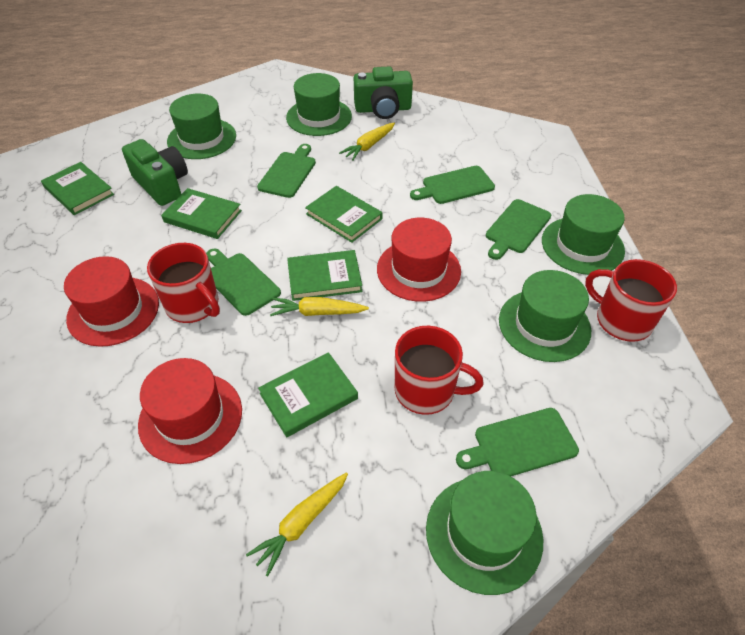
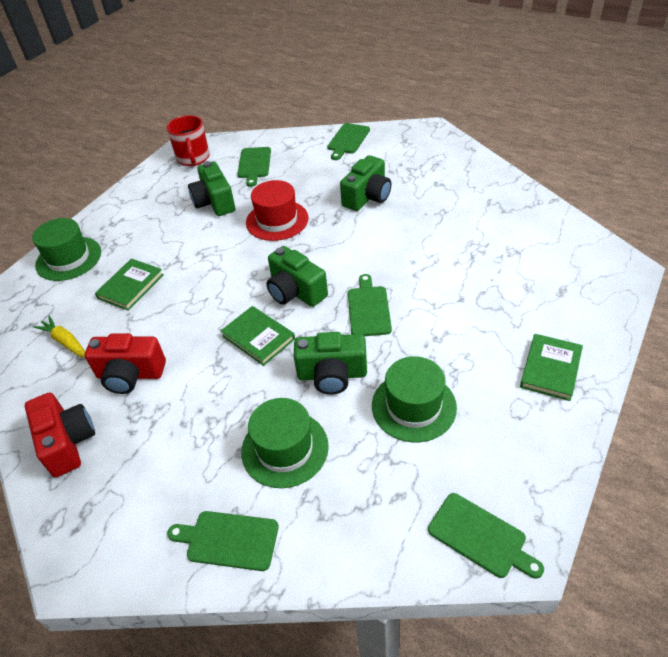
green book: [41,162,114,215] [161,188,242,239] [258,352,358,437] [287,250,362,301] [305,186,383,243] = 5 -> [95,259,164,311] [221,306,295,366] [520,334,583,401] = 3
green camera: [122,139,188,206] [354,66,413,119] = 2 -> [188,161,235,216] [266,246,328,307] [294,332,367,395] [340,155,391,211] = 4
green hat: [167,94,236,159] [286,73,352,136] [426,471,543,595] [499,270,591,362] [542,194,625,275] = 5 -> [32,218,101,281] [241,398,329,488] [372,356,457,442] = 3
red camera: none = 0 -> [25,392,95,477] [84,333,166,394] = 2
red hat: [64,256,159,347] [138,358,242,464] [377,218,461,302] = 3 -> [246,180,309,241] = 1
red mug: [147,243,220,323] [395,326,484,415] [585,259,677,342] = 3 -> [167,115,209,166] = 1
yellow carrot: [246,472,348,576] [270,297,369,316] [339,122,395,161] = 3 -> [33,316,85,358] = 1

